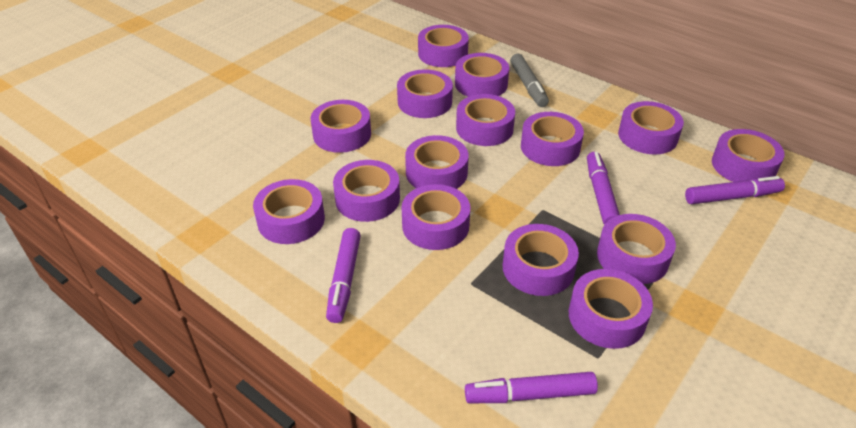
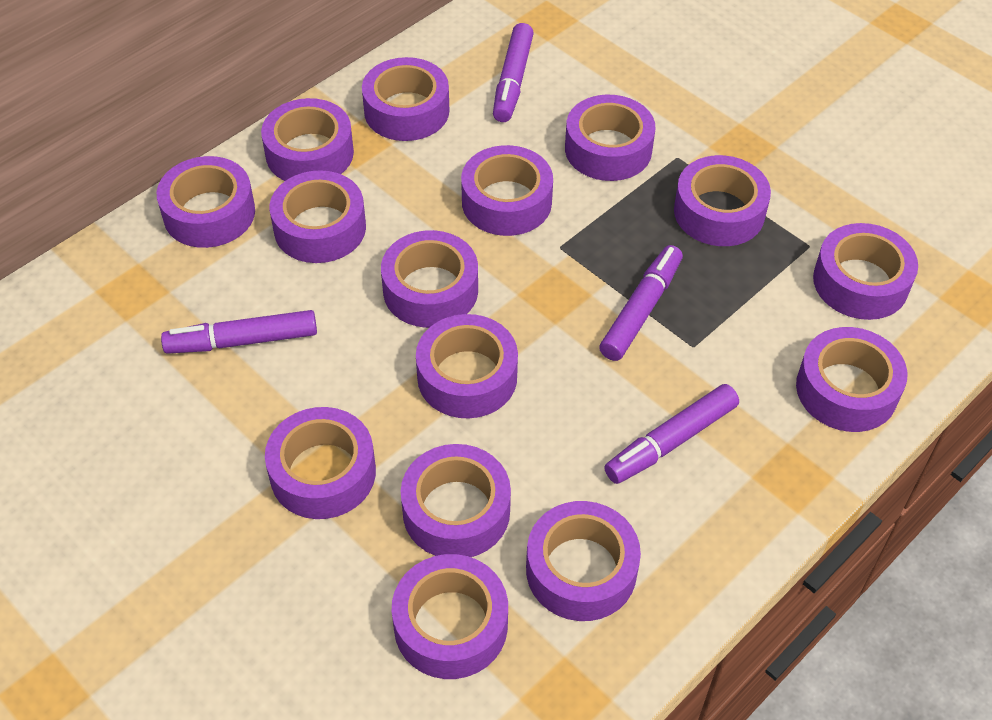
grey marker: [510,54,549,107] = 1 -> none = 0

